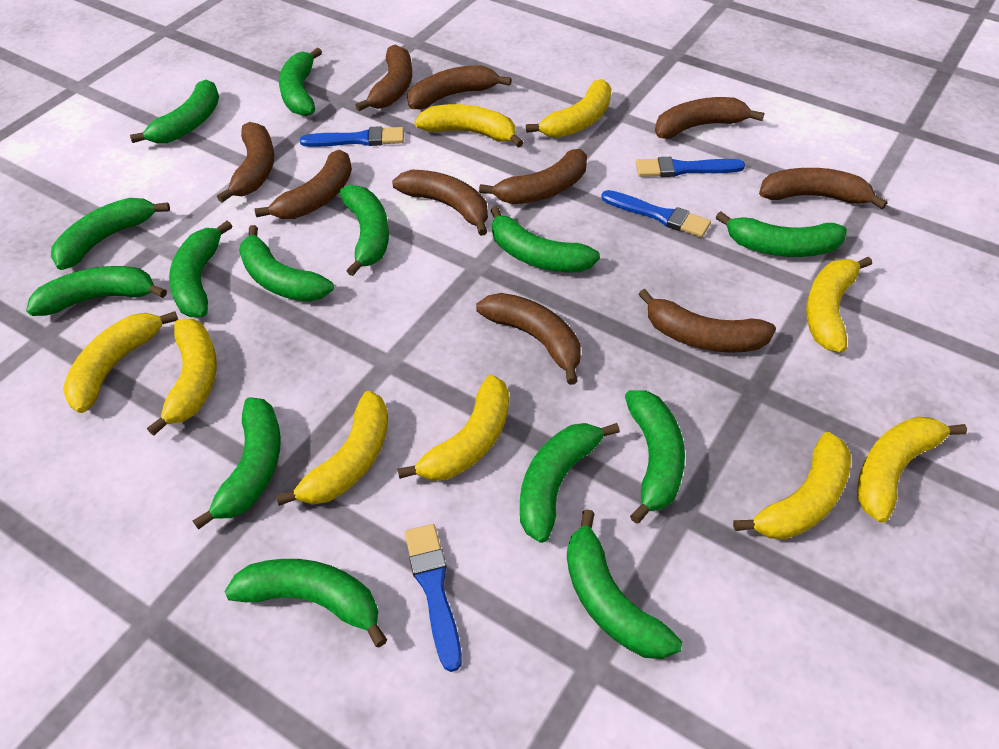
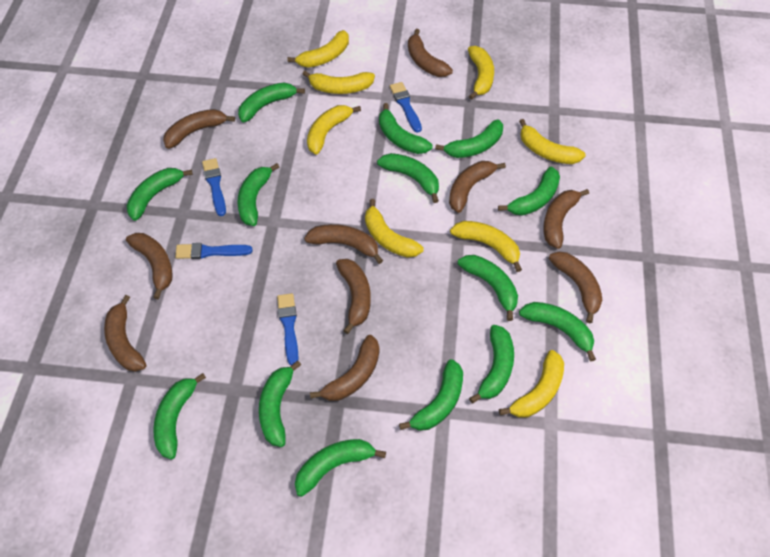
yellow banana: [63,311,178,413] [147,319,217,436] [276,391,388,506] [398,375,509,481] [414,104,524,148] [526,79,611,138] [733,432,851,540] [806,256,872,353] [857,417,967,523] = 9 -> [287,30,349,68] [303,71,375,94] [307,105,361,155] [365,199,423,258] [450,221,522,272] [468,46,494,100] [499,350,564,418] [519,119,586,164] = 8

